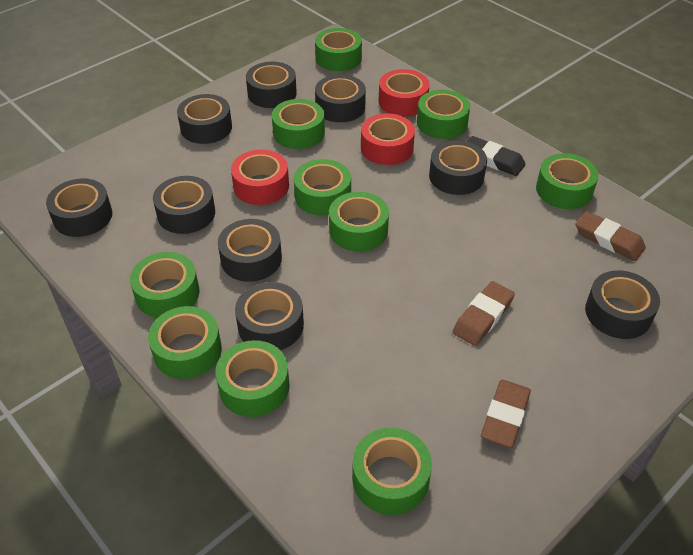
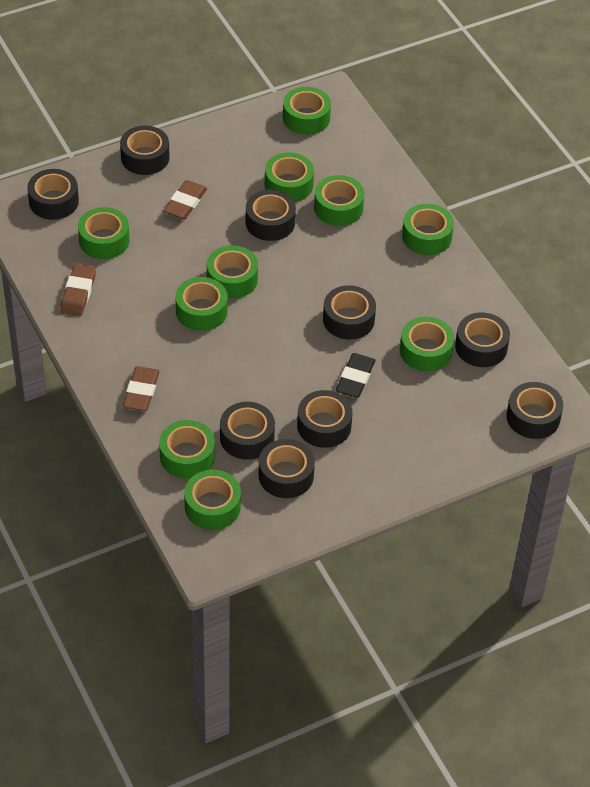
red tape: [231,150,289,205] [361,113,415,165] [379,69,430,117] = 3 -> none = 0

